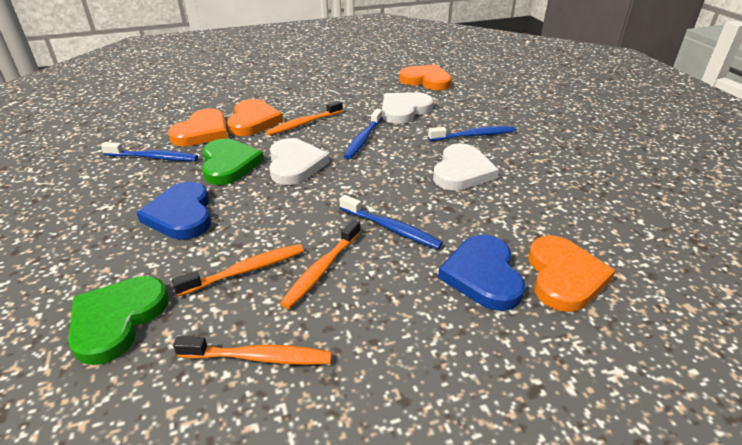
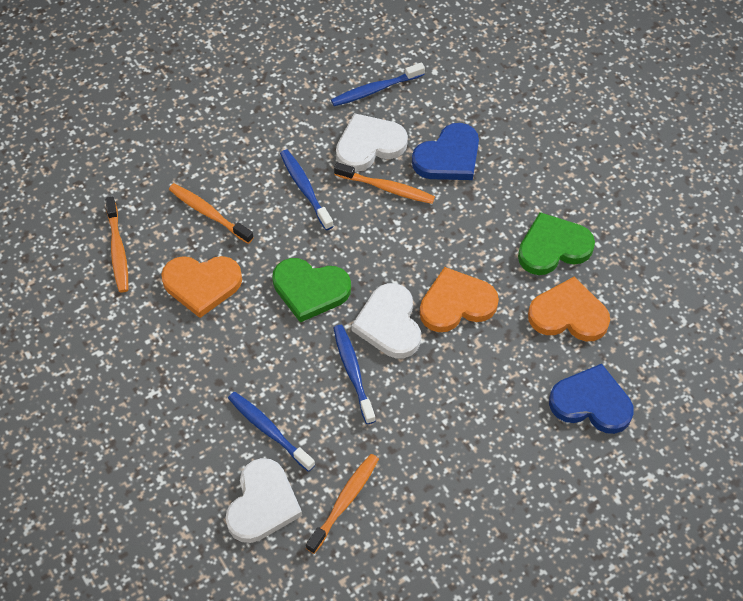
orange heart: [168,108,228,146] [227,99,283,136] [399,64,452,90] [528,236,615,312] = 4 -> [161,256,242,318] [420,267,499,332] [528,277,610,341] = 3

